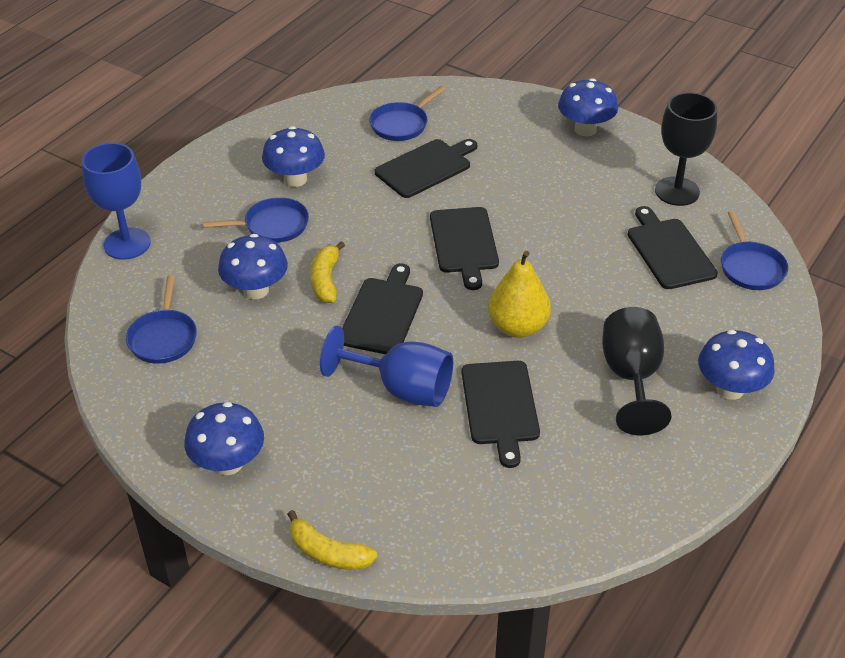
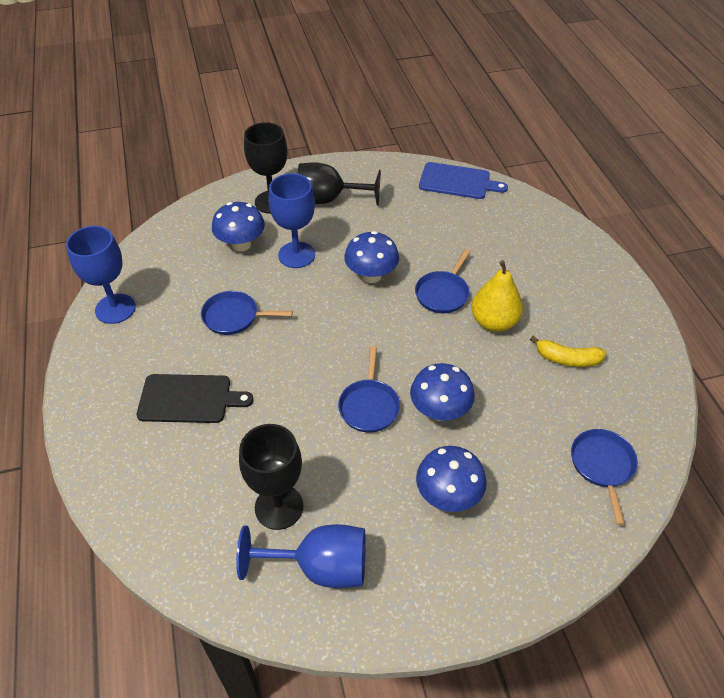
black cutting board: [342,263,423,354] [375,139,477,198] [430,207,499,290] [462,361,540,468] [628,206,718,289] = 5 -> [137,374,253,423] = 1
black goblet: [602,307,672,435] [655,92,717,206] = 2 -> [239,424,303,530] [244,122,287,214] [297,162,381,206] = 3
blue cutting board: none = 0 -> [419,162,508,199] = 1
blue goblet: [82,143,151,260] [320,326,453,407] = 2 -> [66,226,136,324] [236,524,366,588] [268,173,315,268] = 3
blue mushroom: [184,402,264,475] [218,234,288,299] [262,126,325,187] [558,78,618,136] [698,330,775,400] = 5 -> [212,202,265,251] [344,231,399,283] [410,363,475,421] [416,446,487,512] = 4
yellow banana: [287,510,377,570] [310,241,345,303] = 2 -> [530,336,606,367] = 1

